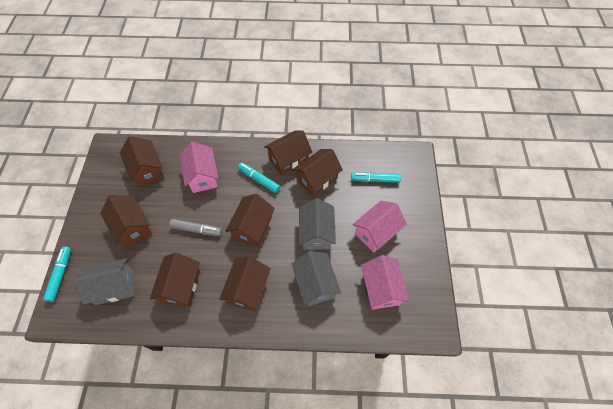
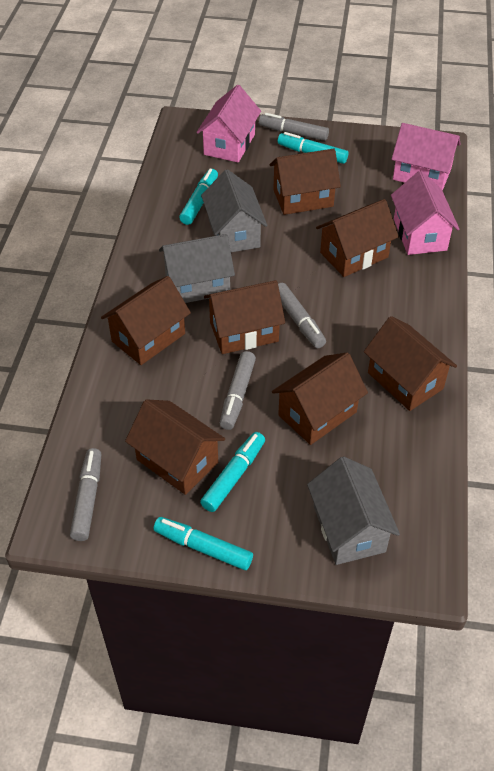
grey marker: [169,219,222,236] = 1 -> [70,448,101,541] [220,351,256,430] [259,113,329,141] [278,283,326,348] = 4
turquoise marker: [43,247,71,302] [238,163,280,193] [351,172,401,183] = 3 -> [154,517,253,570] [179,169,218,225] [200,432,265,512] [278,132,348,164] = 4

